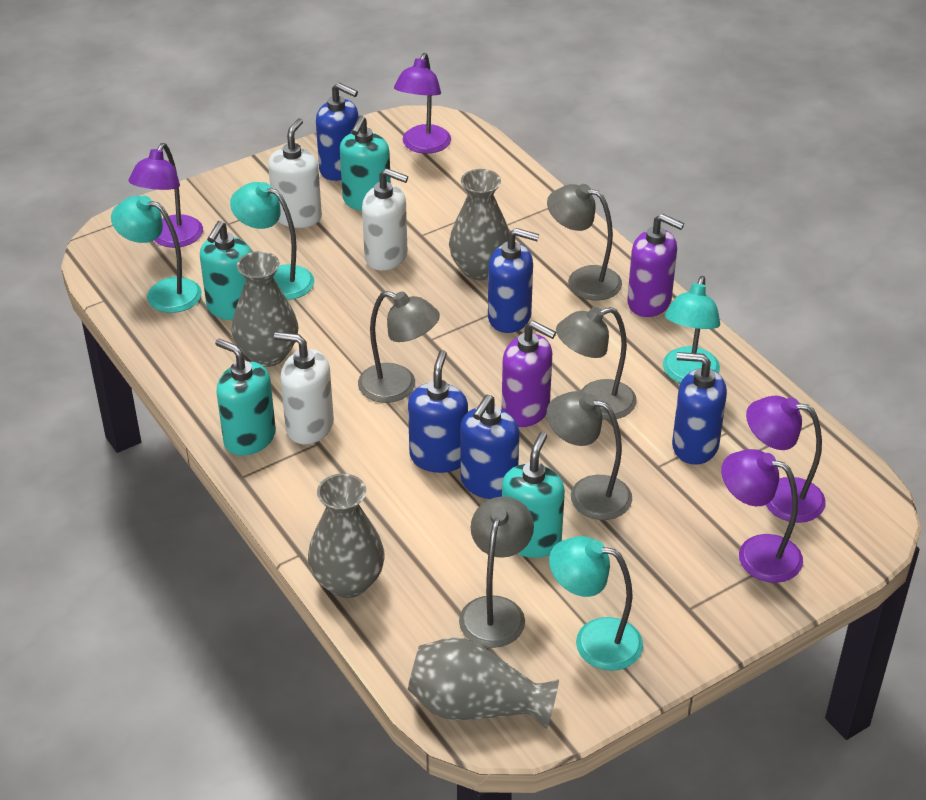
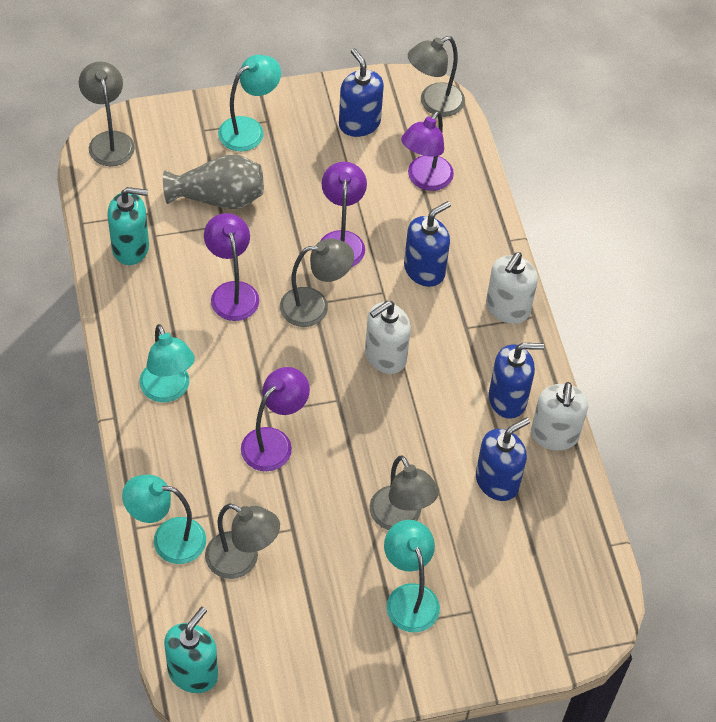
blue soap dispenser: [316,83,359,181] [408,350,468,473] [460,395,520,499] [488,228,539,333] [672,352,727,465] = 5 -> [339,48,384,137] [404,201,451,287] [476,417,530,501] [489,343,544,419] = 4
grey vase: [232,251,299,367] [308,473,385,598] [408,637,559,729] [449,169,509,281] = 4 -> [163,154,264,209] = 1
purple soap dispenser: [502,320,556,427] [627,214,684,317] = 2 -> none = 0
turquoise soap dispenser: [200,221,252,320] [215,338,276,456] [340,115,391,211] [502,432,565,558] = 4 -> [108,187,149,265] [164,606,218,693] = 2

